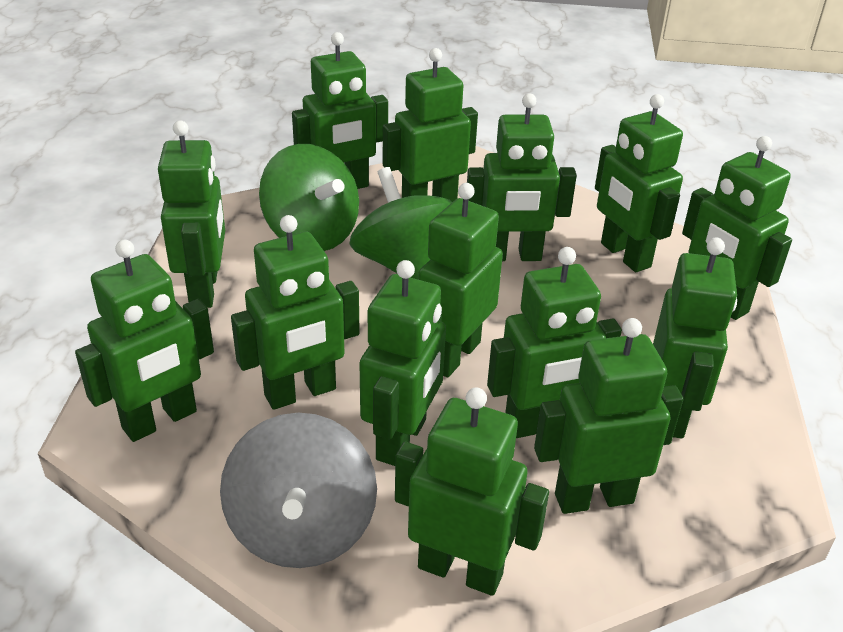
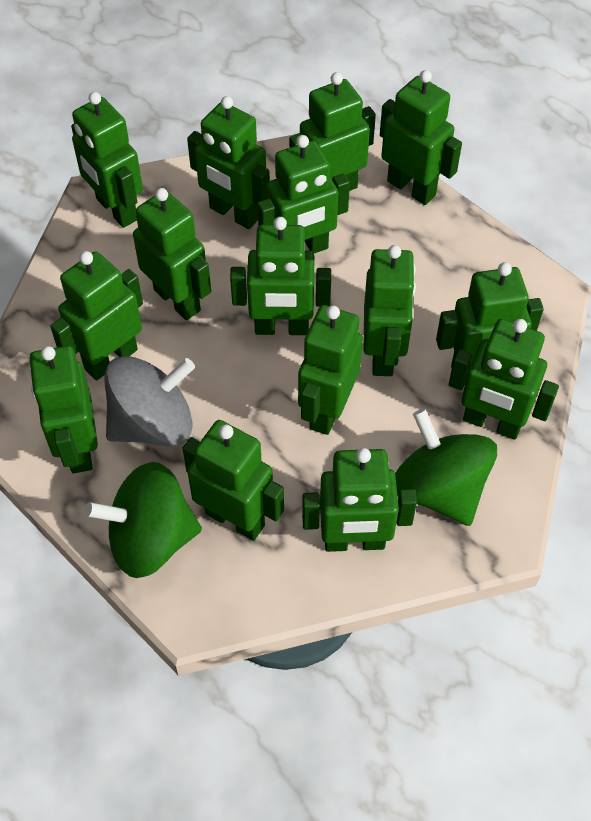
green robot: [75,240,214,442] [158,121,225,308] [231,215,360,410] [292,32,388,189] [360,260,446,466] [383,48,478,202] [395,388,549,596] [418,183,503,377] [467,93,577,261] [487,247,622,438] [534,318,683,514] [595,94,683,272] [653,237,737,438] [682,136,792,320] = 14 -> [29,346,98,473] [50,251,143,380] [71,92,143,228] [133,188,211,320] [182,420,284,541] [187,96,270,229] [230,217,331,335] [257,135,350,253] [289,72,376,191] [298,305,363,435] [302,448,417,552] [363,245,416,376] [380,70,462,205] [436,262,544,368] [449,319,559,440] = 15

